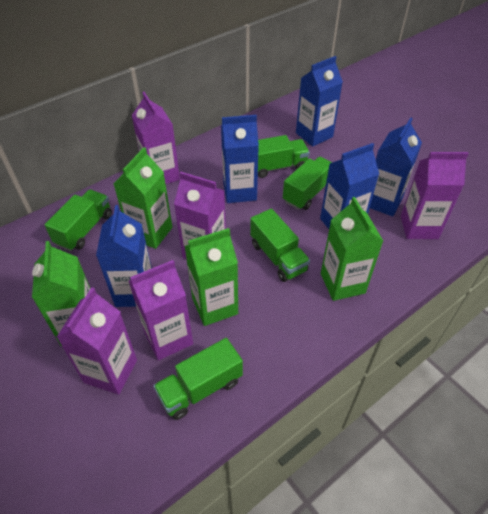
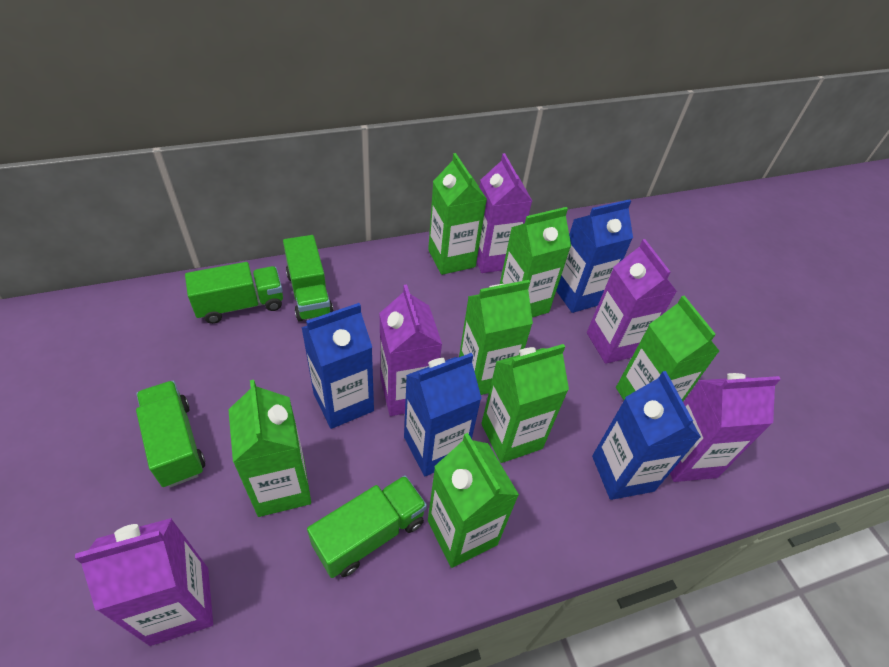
blue carton: [96,205,152,307] [221,115,259,203] [296,56,343,147] [320,143,379,229] [370,117,422,217] = 5 -> [301,303,374,429] [404,353,482,476] [556,199,633,313] [592,371,701,500] = 4
green carton: [32,241,90,346] [114,147,173,249] [185,228,238,326] [321,197,383,301] = 4 -> [228,380,311,517] [428,153,487,275] [428,433,519,568] [459,280,533,395] [481,344,569,463] [500,207,571,317] [616,296,719,401] = 7
green truck: [45,190,112,251] [153,338,243,420] [250,209,310,282] [258,135,310,178] [283,157,333,210] = 5 -> [136,381,205,487] [185,262,283,324] [283,235,334,322] [307,475,427,578] = 4

